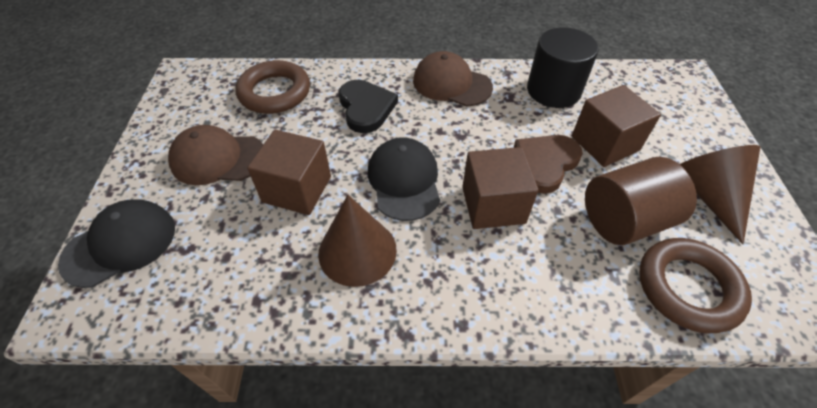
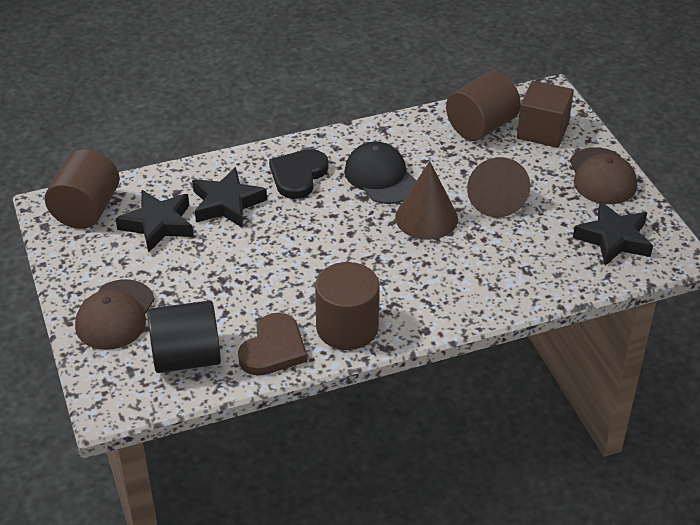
black cap: [58,200,175,288] [368,137,440,221] = 2 -> [344,142,417,204] = 1
black star: none = 0 -> [116,190,194,253] [192,167,267,228] [573,201,653,266] = 3
brown cube: [247,130,331,215] [462,147,539,229] [572,85,661,167] = 3 -> [517,80,574,148] = 1
brown cylinder: [585,157,697,245] = 1 -> [45,149,120,229] [315,262,379,350] [446,71,521,141] = 3
brown ring: [236,60,310,114] [639,238,752,333] = 2 -> none = 0

